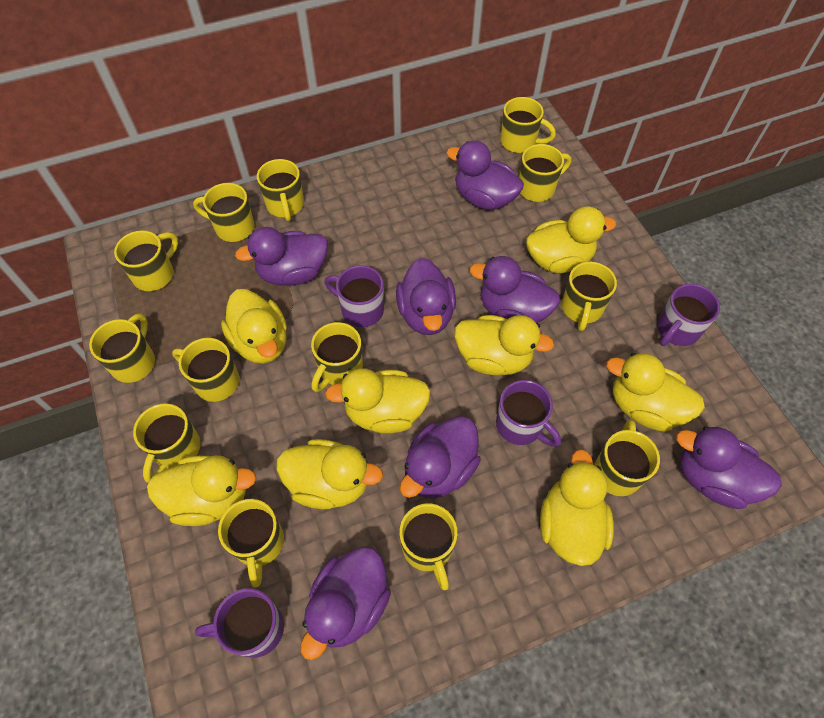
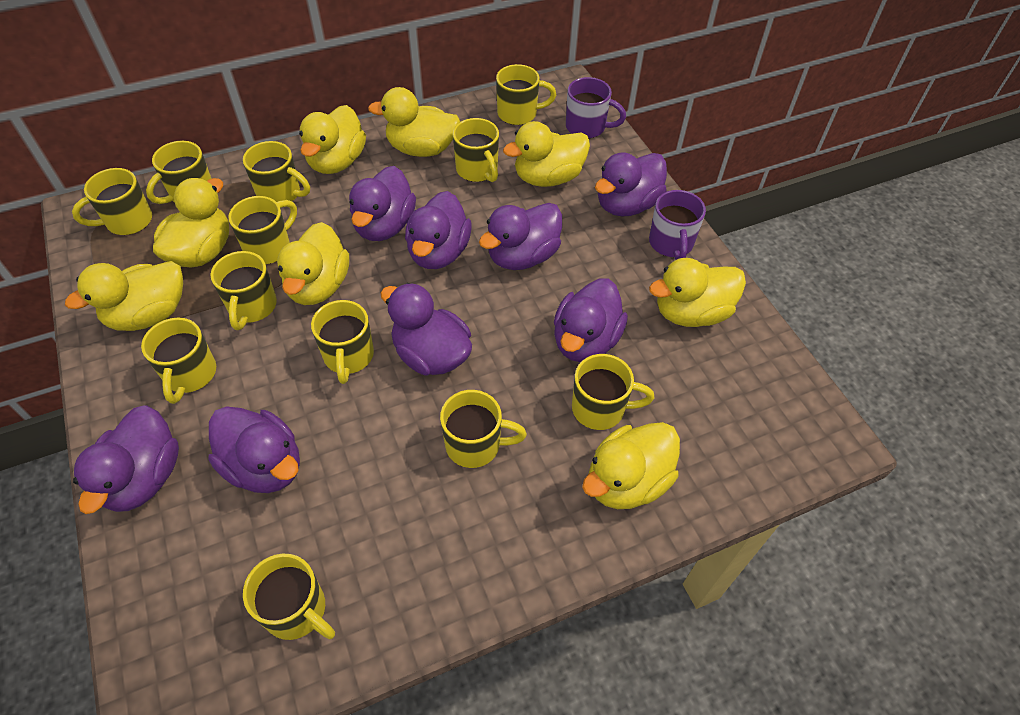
purple duck: [235,227,328,286] [301,546,391,660] [396,258,456,335] [400,416,481,498] [446,140,524,210] [470,256,560,323] [676,426,782,509] = 7 -> [73,405,179,514] [208,406,300,493] [349,166,416,241] [380,283,472,376] [405,191,472,269] [479,203,562,270] [554,278,628,362] [595,152,667,217] = 8
purple mug: [195,588,284,658] [325,265,384,327] [496,380,561,447] [657,284,720,346] = 4 -> [566,77,626,138] [649,190,706,260] = 2
yellow mug: [89,313,155,383] [114,230,178,291] [133,403,201,483] [172,338,239,402] [193,183,255,242] [218,499,284,588] [257,159,304,221] [311,322,363,392] [399,504,458,590] [500,97,556,153] [519,144,571,202] [562,262,617,331] [594,419,660,496] = 13 -> [72,168,152,235] [141,318,216,404] [146,141,212,204] [210,251,277,330] [228,196,297,264] [243,141,310,202] [243,554,335,640] [311,300,374,384] [440,390,527,468] [453,118,499,182] [496,64,556,125] [572,354,654,430] = 12

